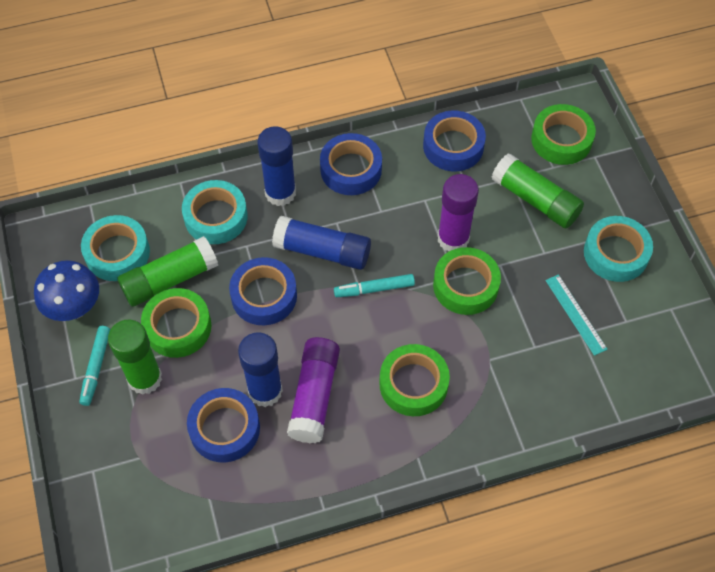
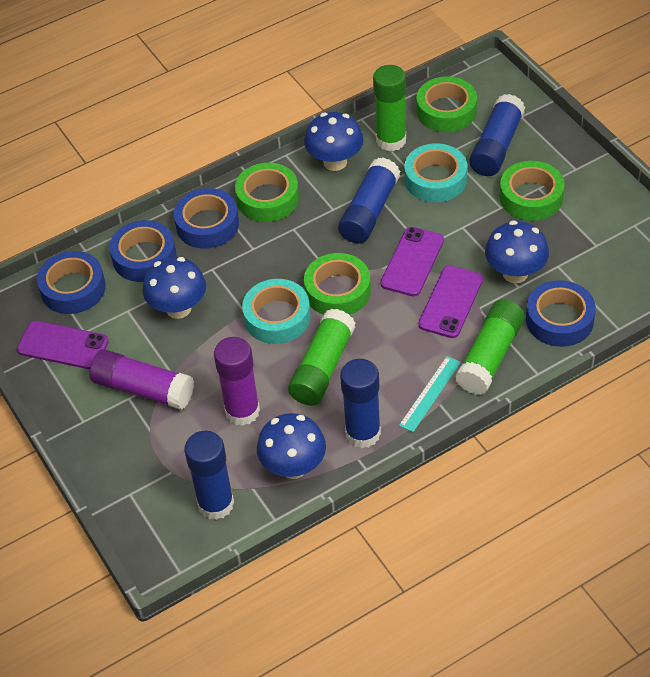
blue glue stick: [238,332,283,407] [257,126,296,206] [272,216,371,270] = 3 -> [184,431,234,520] [338,157,400,243] [340,359,381,448] [469,94,525,176] = 4
blue mushroom: [34,260,99,321] = 1 -> [143,257,206,319] [257,413,326,479] [304,112,364,171] [485,220,549,283] = 4
purple phone: none = 0 -> [17,321,109,369] [380,227,444,297] [418,265,483,338] = 3
turquoise marker: [79,326,110,406] [334,274,415,297] = 2 -> none = 0
turquoise tape: [81,215,150,281] [182,180,248,244] [584,216,653,282] = 3 -> [242,279,311,344] [404,143,467,202] = 2

